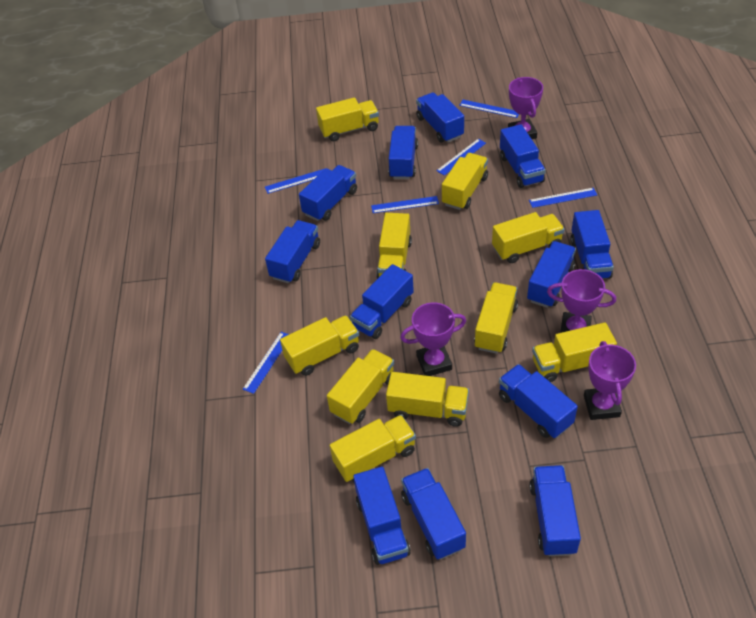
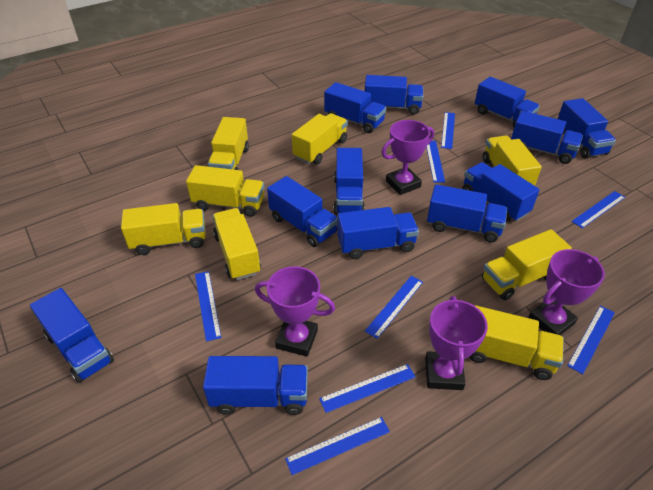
blue ruler: [243,332,289,394] [265,168,326,194] [371,196,439,213] [436,139,486,176] [459,100,519,118] [529,188,597,208] = 6 -> [195,271,221,342] [285,417,390,475] [319,364,415,413] [365,276,423,339] [426,141,445,182] [441,112,455,149] [567,305,615,374] [571,191,625,228] = 8
yellow truck: [280,315,359,376] [316,97,379,141] [327,349,394,424] [330,415,416,482] [376,213,412,279] [386,372,469,427] [442,153,488,210] [474,282,518,354] [492,212,565,263] [532,322,617,382] = 10 -> [121,203,206,255] [186,165,264,217] [208,117,249,170] [213,208,261,280] [292,113,348,165] [469,305,564,380] [482,135,542,186] [482,229,572,300] = 8

